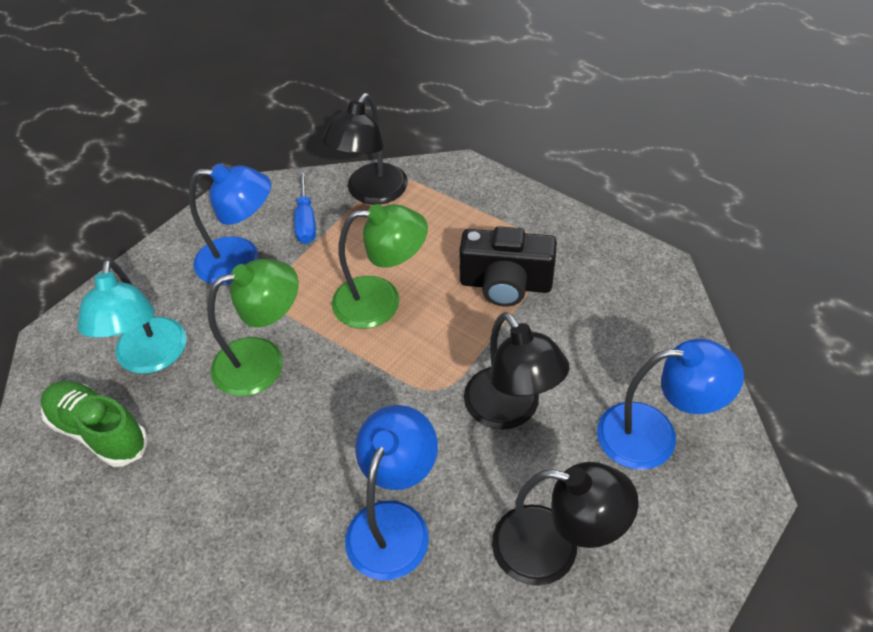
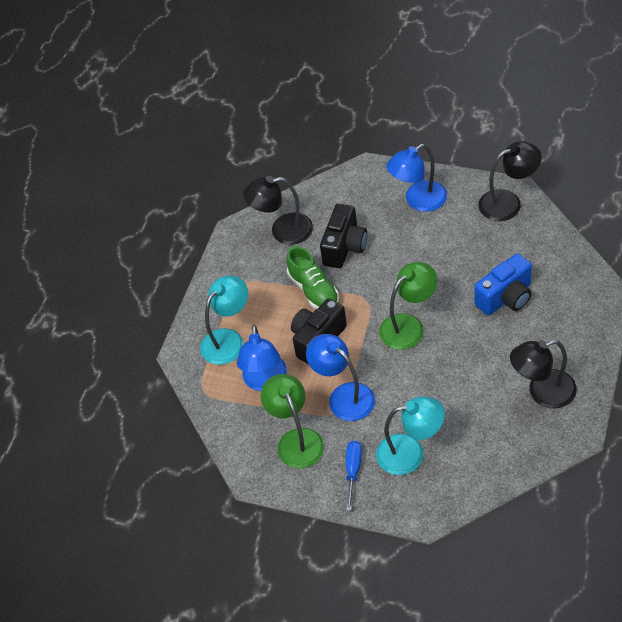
black camera: [459,226,557,307] = 1 -> [291,298,347,364] [320,204,367,268] = 2
blue camera: none = 0 -> [474,253,532,315] = 1
turquoise lamp: [78,259,187,374] = 1 -> [200,275,248,365] [376,396,445,475] = 2

